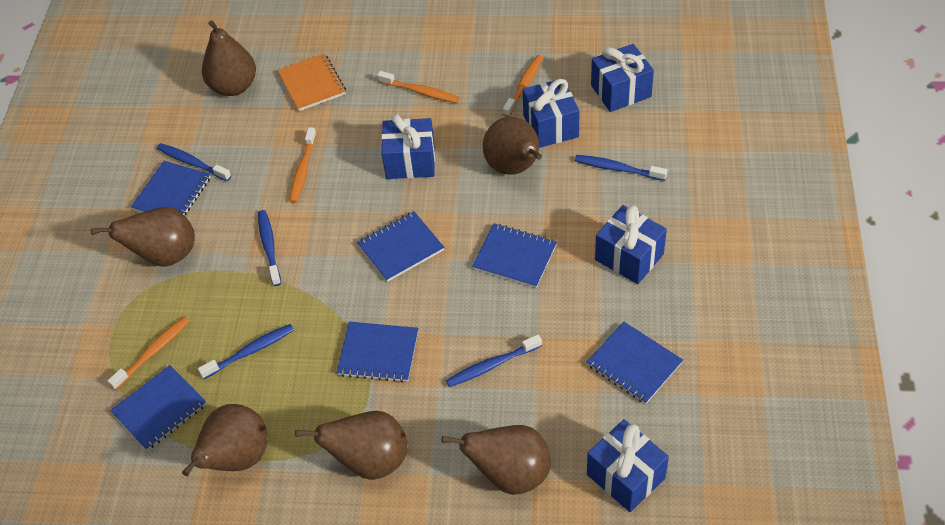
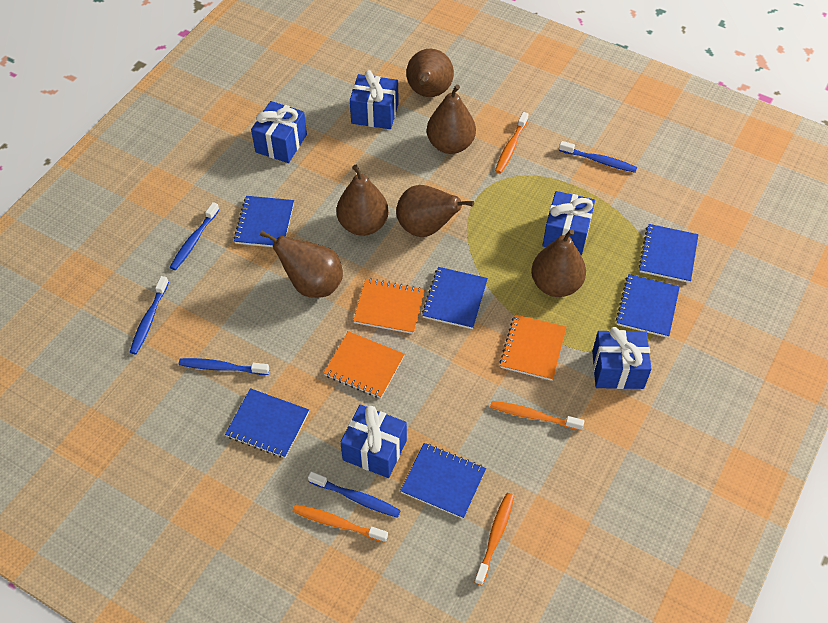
orange notebook: [277,53,346,111] = 1 -> [324,331,405,398] [353,278,425,334] [499,314,567,381] = 3

